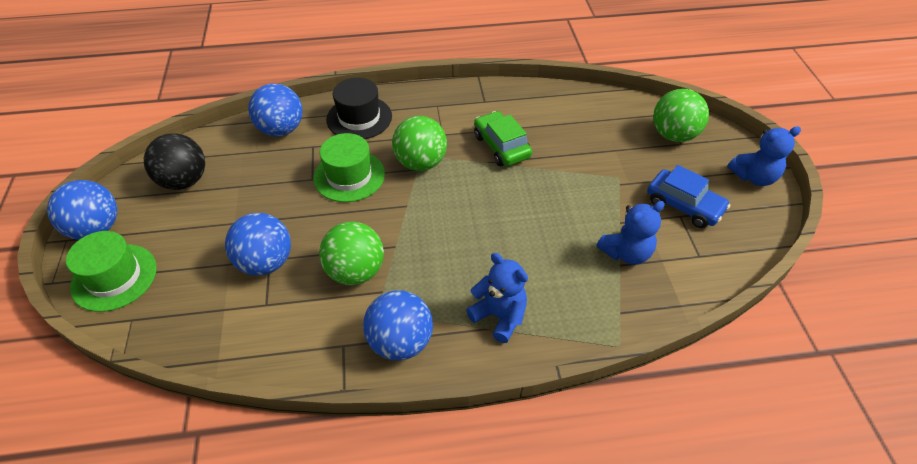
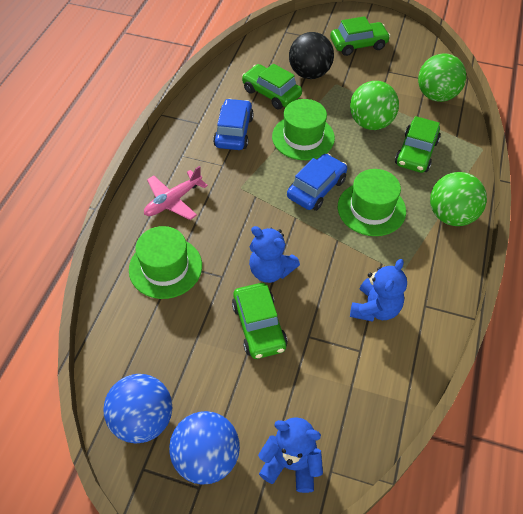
black hat: [326,78,392,139] = 1 -> none = 0
blue ball: [47,180,117,240] [225,213,291,276] [248,83,303,137] [363,290,433,360] = 4 -> [103,374,172,444] [169,411,240,485] = 2
blue car: [647,165,731,228] = 1 -> [213,98,254,150] [287,154,347,211] = 2
green car: [474,111,532,166] = 1 -> [232,283,287,359] [242,64,302,109] [330,16,390,56] [395,116,441,173] = 4
green hat: [66,231,157,312] [313,133,385,202] = 2 -> [129,226,202,299] [272,99,335,160] [338,169,406,236] = 3
pink plane: none = 0 -> [144,166,208,220] = 1

